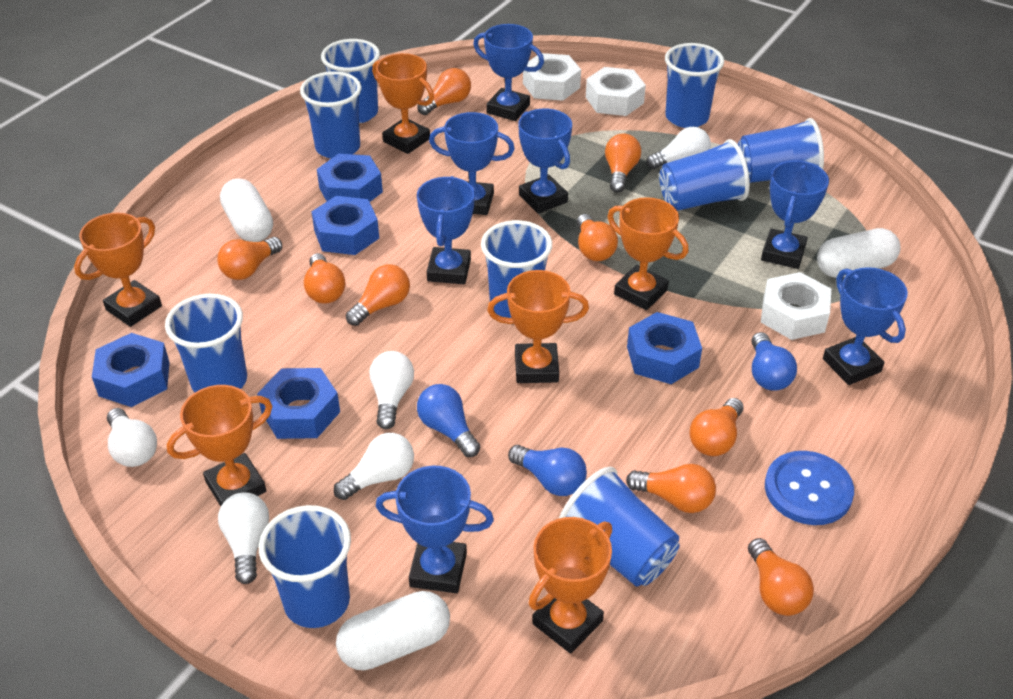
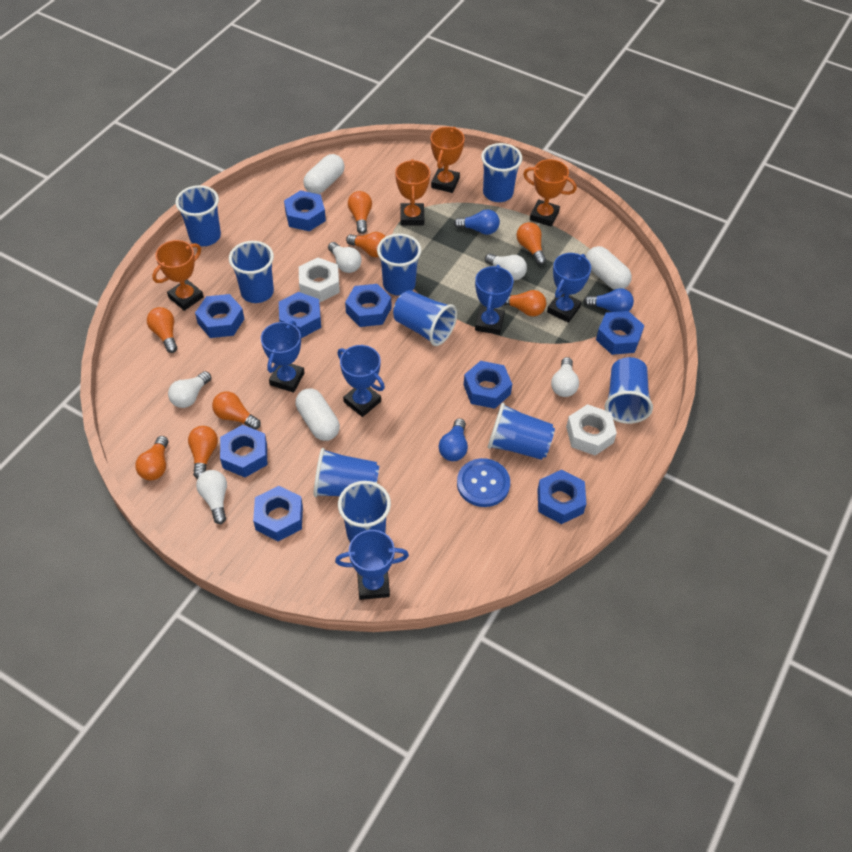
blue nut: [92,333,170,407] [257,368,340,439] [312,196,379,255] [317,154,383,202] [627,312,702,384] = 5 -> [195,294,244,338] [220,425,267,477] [253,486,303,541] [279,292,321,338] [284,190,326,231] [345,284,391,327] [464,361,512,409] [537,470,586,524] [596,311,644,355] = 9
blue trophy: [376,466,494,593] [417,176,475,284] [429,112,515,215] [473,24,544,121] [518,109,572,214] [761,160,829,269] [823,267,908,385] = 7 -> [261,321,305,393] [335,530,409,600] [337,345,385,417] [475,265,514,335] [547,253,591,323] = 5
orange light bulb: [217,237,282,280] [304,253,345,304] [346,264,410,326] [417,68,471,115] [577,214,618,261] [605,133,641,192] [626,464,716,513] [689,398,744,456] [748,538,814,616] = 9 -> [135,436,168,481] [147,307,177,353] [188,426,218,479] [212,391,261,430] [346,232,386,257] [348,191,372,234] [503,290,546,316] [516,222,546,265] = 8
orange trophy: [74,213,162,327] [167,385,272,506] [372,53,434,154] [487,270,589,383] [529,517,612,654] [607,197,689,310] = 6 -> [152,240,204,311] [395,159,430,225] [431,127,465,193] [523,159,577,227] = 4
white nut: [523,53,581,101] [586,67,646,116] [761,272,831,340] = 3 -> [299,258,340,302] [566,404,617,456] = 2

